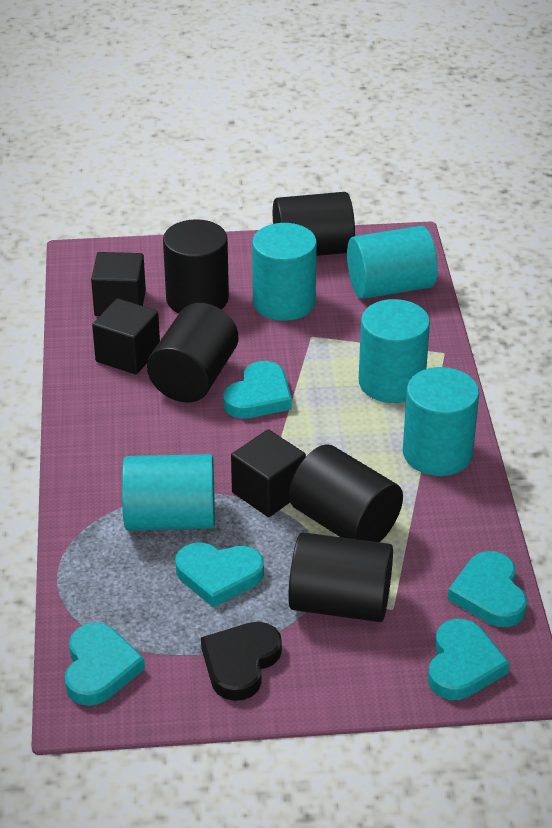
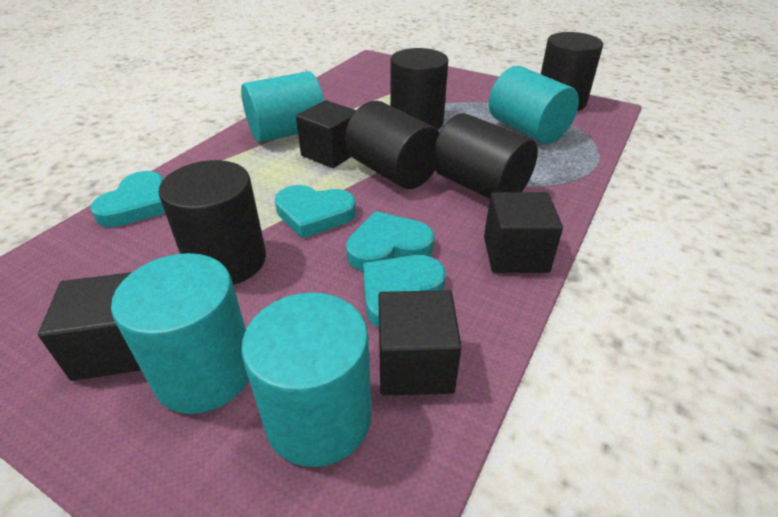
black cube: [91,252,146,316] [92,298,160,374] [231,429,306,517] = 3 -> [38,272,141,381] [296,100,356,168] [378,290,462,395] [484,192,563,273] = 4
black heart: [201,622,282,701] = 1 -> none = 0
turquoise cylinder: [122,454,215,530] [252,223,317,321] [347,226,438,299] [359,299,430,403] [403,367,479,476] = 5 -> [111,253,249,414] [241,71,324,143] [241,293,372,467] [489,66,579,144] = 4
turquoise heart: [65,623,145,706] [175,542,264,607] [223,361,292,419] [428,619,510,700] [448,551,527,627] = 5 -> [90,171,165,227] [275,185,356,238] [346,211,434,271] [363,255,446,328] = 4

